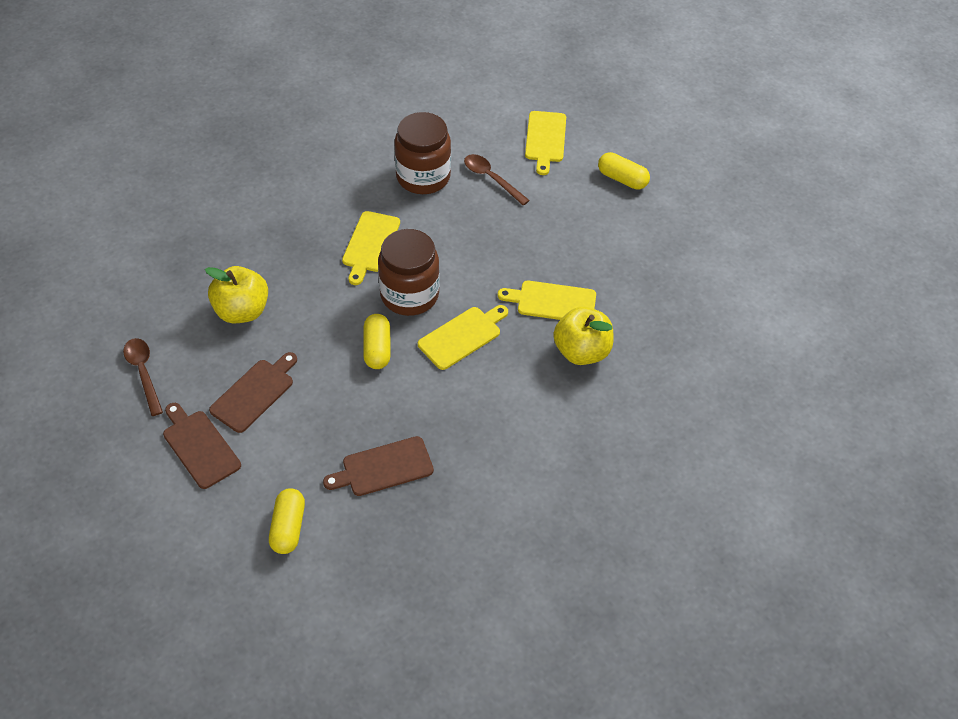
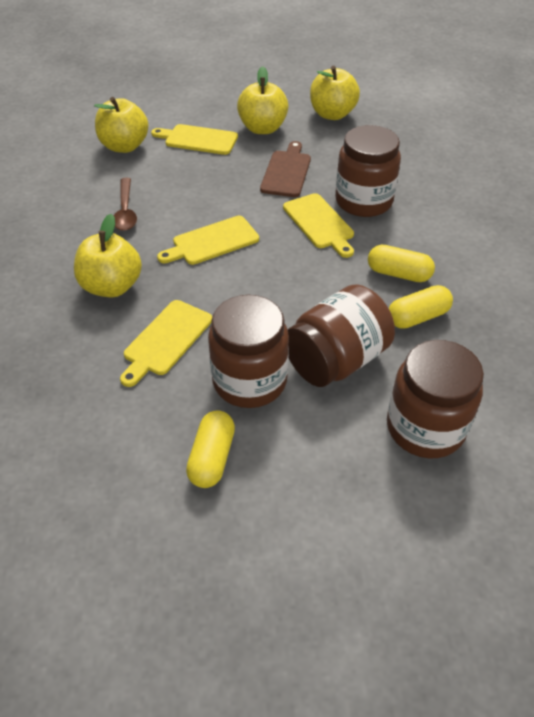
brown cutting board: [163,403,241,489] [209,352,297,433] [323,436,434,496] = 3 -> [260,141,311,197] = 1
brown jar: [378,229,440,316] [394,112,451,194] = 2 -> [208,295,289,408] [288,284,395,387] [335,125,401,217] [387,340,484,458] = 4
brown spoon: [123,338,163,416] [464,154,530,206] = 2 -> [114,178,137,231] = 1
yellow apple: [205,266,268,323] [553,307,613,365] = 2 -> [74,214,142,297] [94,97,149,153] [237,66,289,134] [310,66,360,120] = 4

